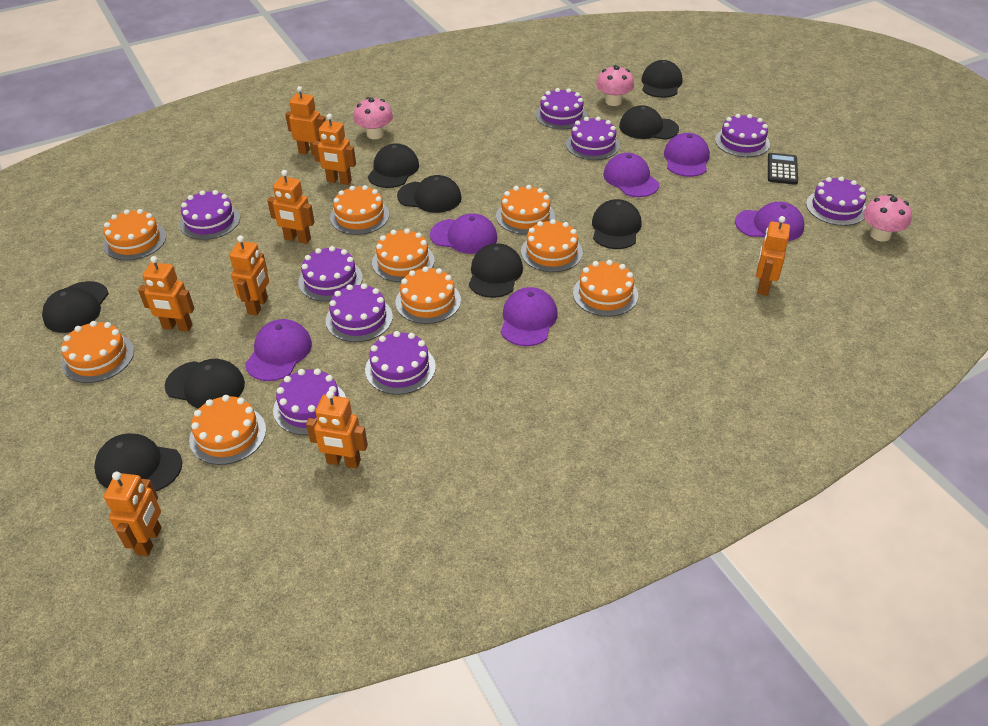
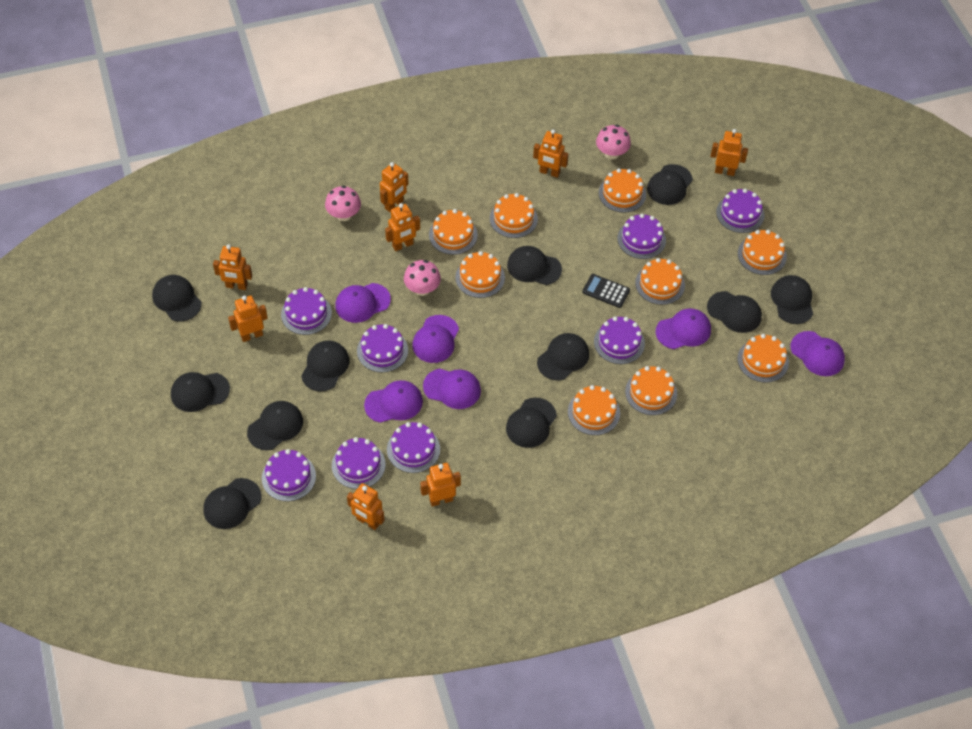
black cap: [42,281,109,333] [94,433,182,491] [165,359,245,409] [368,143,419,188] [397,175,462,213] [469,243,523,298] [592,199,642,249] [619,105,679,140] [641,60,682,98] = 9 -> [152,275,202,322] [171,372,230,412] [203,478,261,529] [247,401,303,450] [301,340,349,391] [506,397,557,448] [507,246,562,285] [537,333,589,381] [647,164,693,205] [707,291,762,333] [771,275,813,324] = 11
purple cake: [180,190,240,240] [273,369,346,435] [298,246,363,302] [326,283,393,342] [365,331,436,395] [535,88,587,129] [566,117,620,160] [715,114,770,157] [806,177,866,226] = 9 -> [262,449,316,501] [281,287,332,335] [332,437,386,489] [357,324,408,372] [387,422,440,473] [594,316,645,364] [617,214,666,259] [716,189,764,233] = 8

